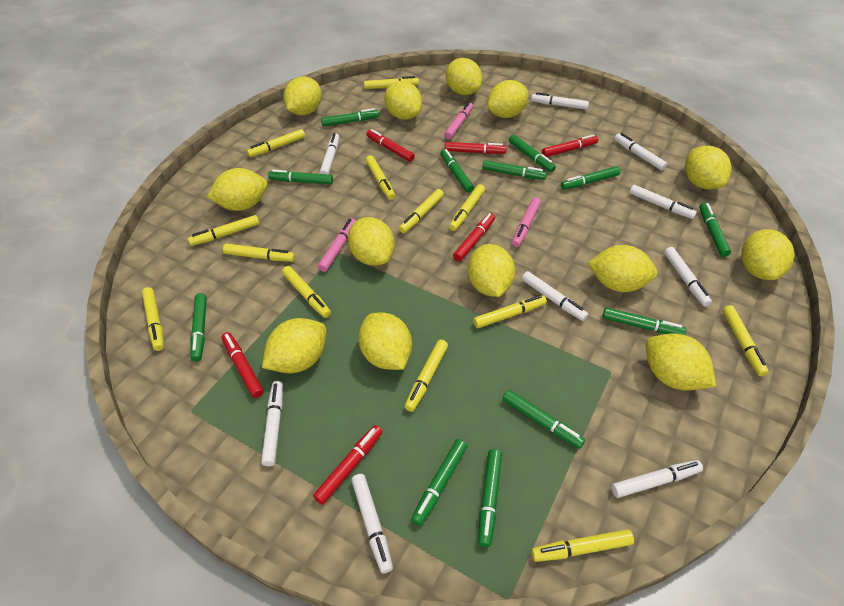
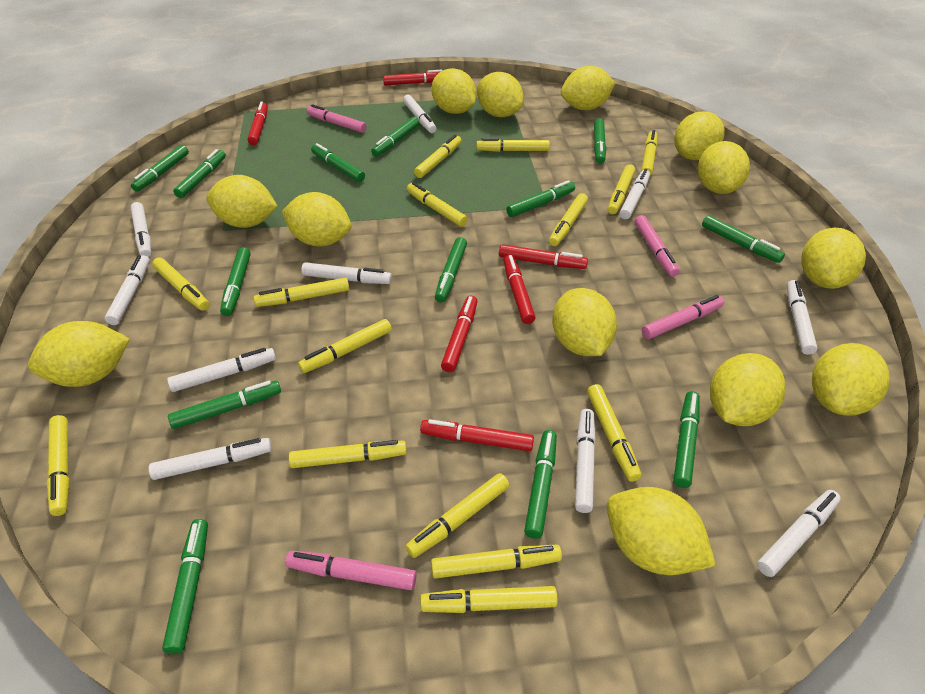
green marker: [190,293,207,362] [268,170,333,184] [321,108,379,127] [411,439,468,526] [441,149,474,193] [478,449,502,547] [482,160,547,180] [503,390,585,449] [509,135,556,172] [561,166,620,190] [602,308,686,335] [699,203,731,257] = 12 -> [131,145,189,192] [162,519,208,654] [168,381,281,429] [173,149,226,198] [220,247,251,316] [311,143,365,182] [371,117,420,156] [435,237,467,302] [506,180,575,217] [524,430,557,539] [594,118,606,164] [674,391,700,488] [702,215,785,263] = 13
pink marker: [318,218,356,272] [444,102,473,139] [512,197,541,247] = 3 -> [285,551,416,590] [307,104,366,133] [635,215,680,277] [642,295,724,339] = 4
white marker: [261,381,283,466] [320,133,339,175] [351,474,393,574] [522,271,588,321] [531,92,589,110] [611,460,703,498] [614,133,667,170] [630,185,697,219] [664,247,712,306] = 9 -> [105,255,150,325] [131,202,151,257] [148,438,272,480] [167,348,276,392] [301,262,392,284] [403,95,436,133] [575,409,596,513] [619,169,650,219] [757,490,841,577] [787,280,818,355] = 10
yellow marker: [142,287,164,351] [188,215,259,246] [223,243,295,262] [247,129,305,157] [282,266,331,318] [364,76,419,89] [365,155,395,200] [399,189,444,233] [404,340,448,412] [449,184,485,231] [473,295,547,328] [531,529,634,562] [722,305,769,376] = 13 -> [47,415,70,516] [152,258,209,311] [254,277,349,307] [289,440,407,468] [298,319,392,373] [405,473,509,558] [407,182,468,227] [414,135,462,178] [420,586,558,613] [431,545,562,579] [476,138,550,152] [549,193,588,246] [587,384,642,482] [608,164,635,214] [641,130,657,176] = 15

